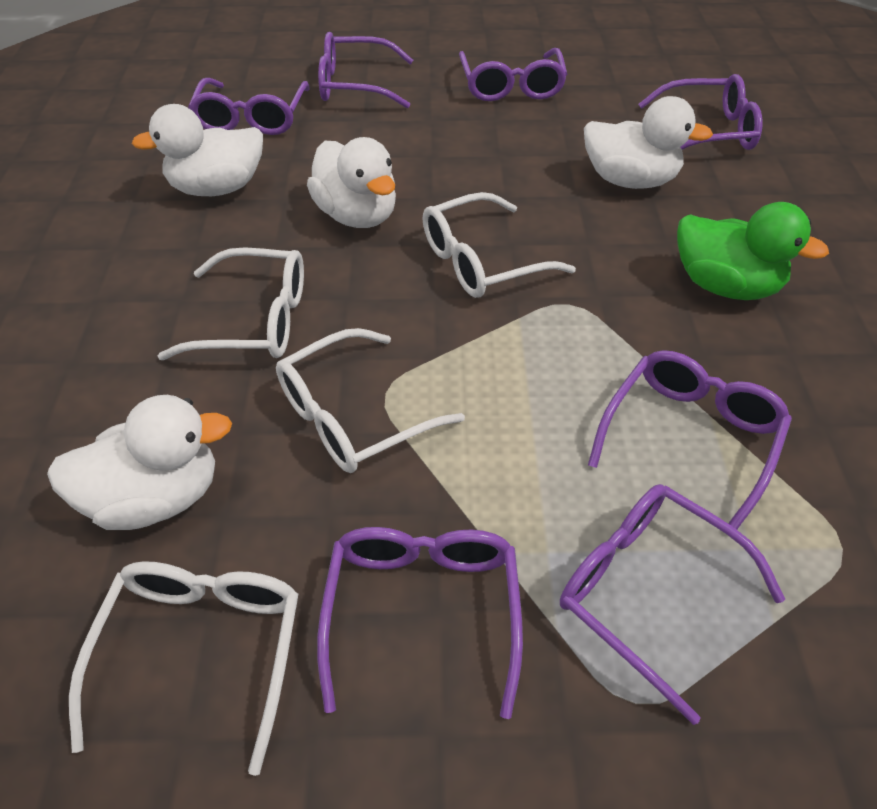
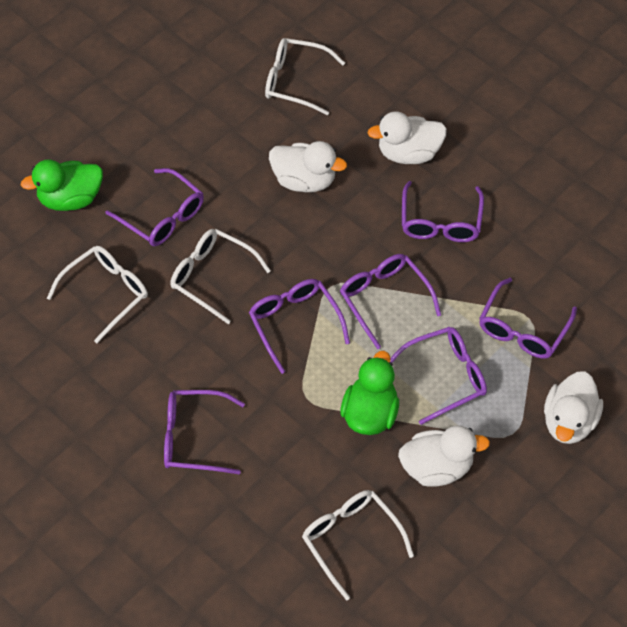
green duck: [677,202,829,300] = 1 -> [21,159,103,211] [340,351,399,435] = 2

